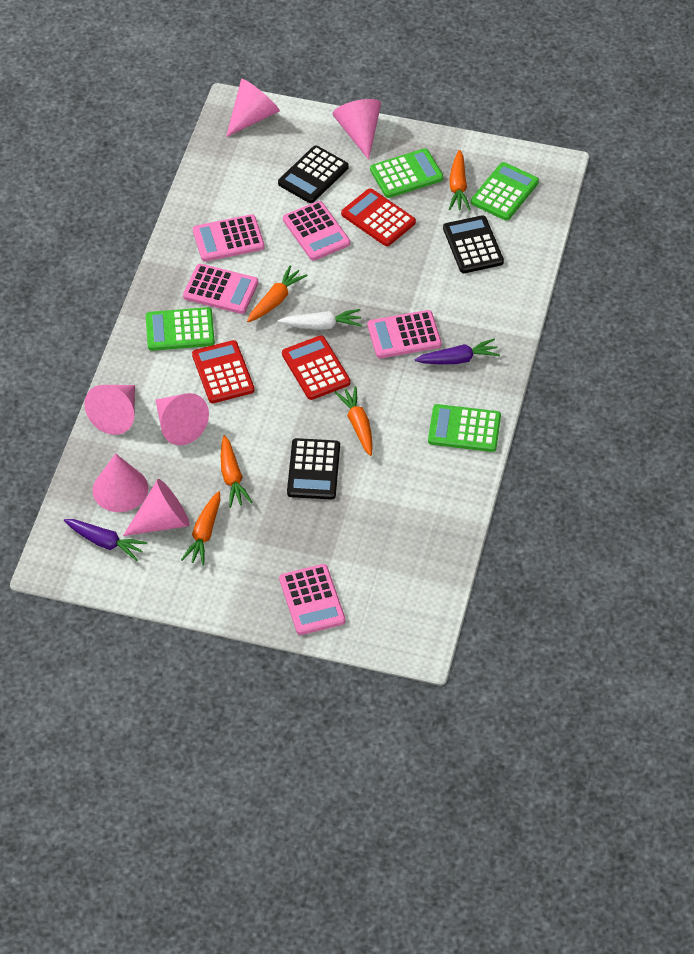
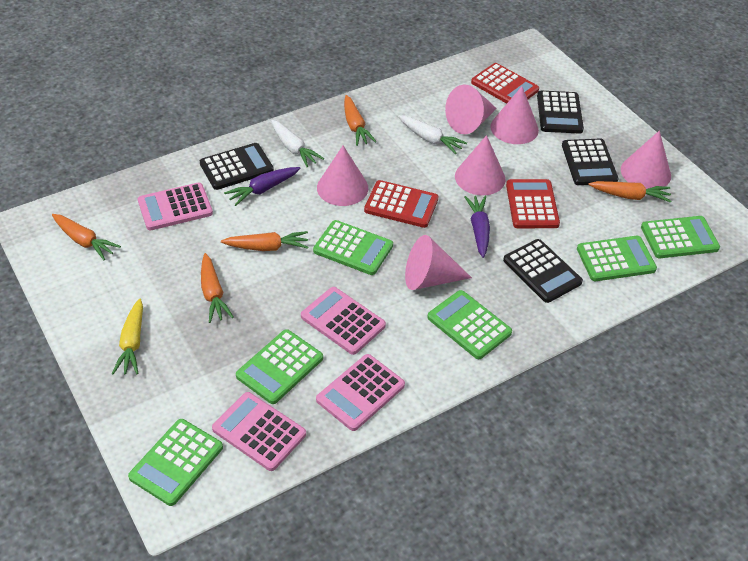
black calculator: [278,146,349,203] [287,438,340,500] [443,215,504,273] = 3 -> [200,143,274,190] [503,239,583,303] [537,91,584,134] [562,138,619,185] = 4
green calculator: [146,307,215,351] [370,148,444,198] [428,404,501,452] [471,162,539,221] = 4 -> [128,419,223,506] [236,329,323,404] [313,220,393,275] [427,290,512,359] [577,236,657,281] [641,216,720,258] = 6
pink calculator: [183,264,258,314] [193,214,265,262] [279,564,346,635] [283,201,350,261] [368,310,442,358] = 5 -> [138,182,213,230] [212,392,306,471] [301,287,386,355] [316,354,405,431] = 4
white carrot: [277,309,362,330] = 1 -> [271,120,324,167] [398,115,467,154] = 2
yellow carrot: none = 0 -> [112,298,143,374] = 1

